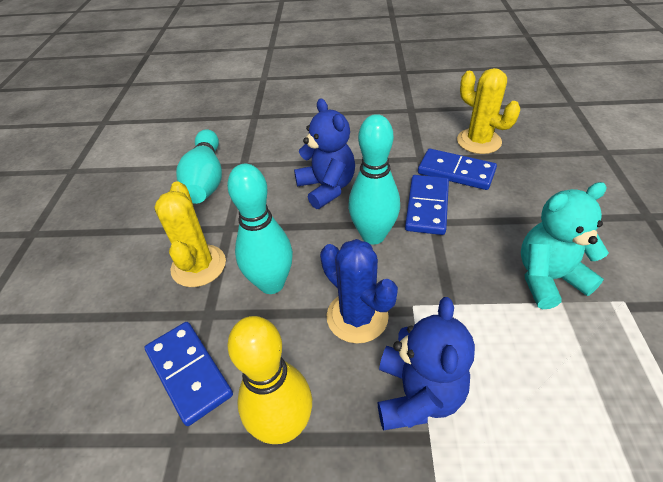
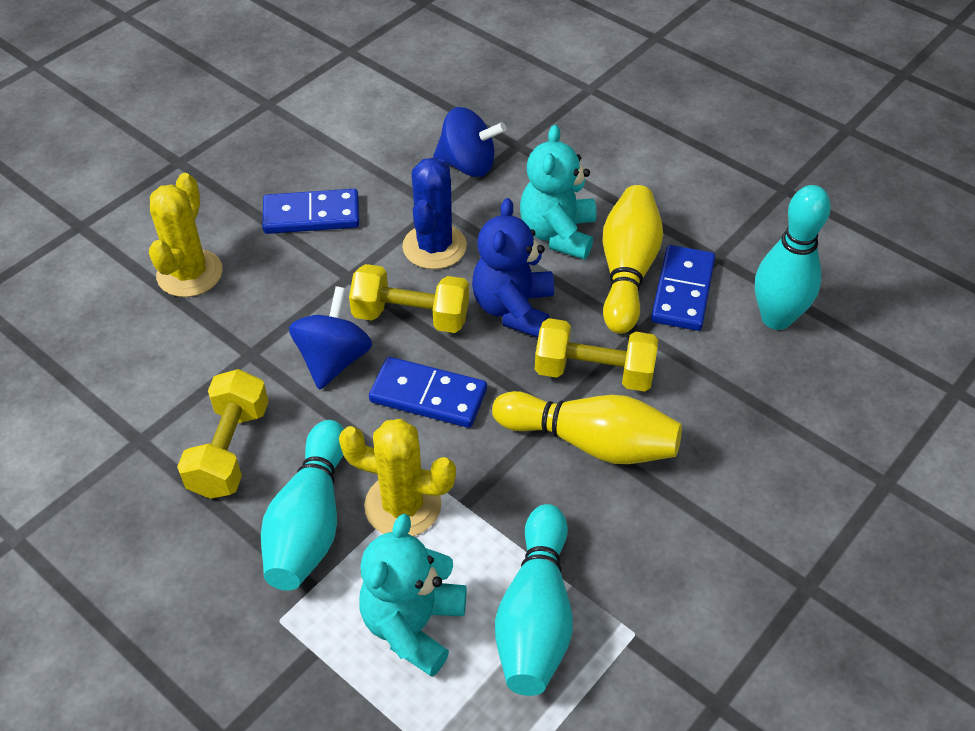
blue spinning top: none = 0 -> [289,286,372,390] [433,107,506,177] = 2
blue teddy bear: [294,98,355,209] [378,297,475,430] = 2 -> [472,198,554,338] = 1
turquoise teddy bear: [521,182,609,309] = 1 -> [359,514,466,677] [520,125,596,260] = 2
yellow bowling pin: [227,316,312,444] = 1 -> [492,391,682,464] [602,185,663,334] = 2
yellow dumbbell: none = 0 -> [177,369,269,499] [349,264,469,333] [535,318,658,392] = 3

